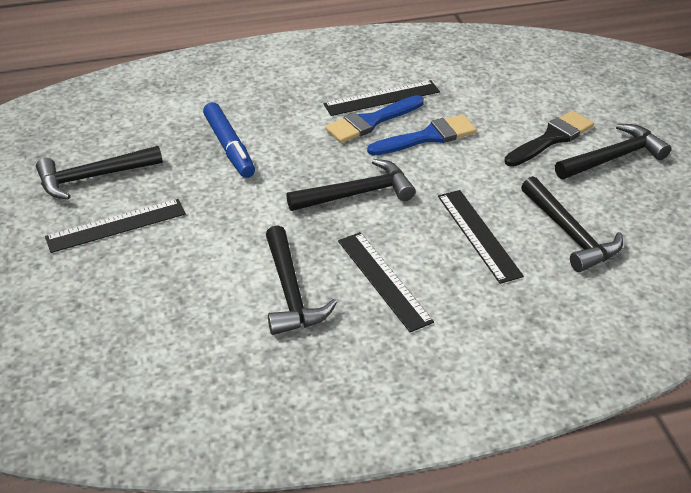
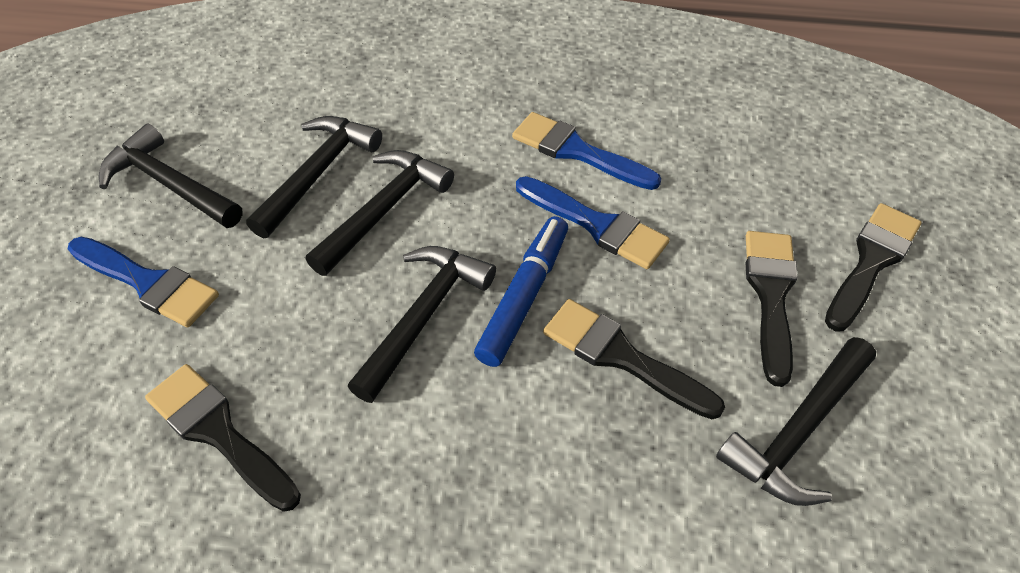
black brush: [504,111,594,167] = 1 -> [145,364,301,512] [543,299,725,419] [746,231,798,387] [825,203,921,332] = 4
black ruler: [45,199,186,253] [324,80,440,116] [338,232,434,332] [438,190,524,284] = 4 -> none = 0
blue brush: [325,95,424,143] [367,114,477,156] = 2 -> [68,237,219,328] [512,112,661,190] [516,176,670,269] = 3

